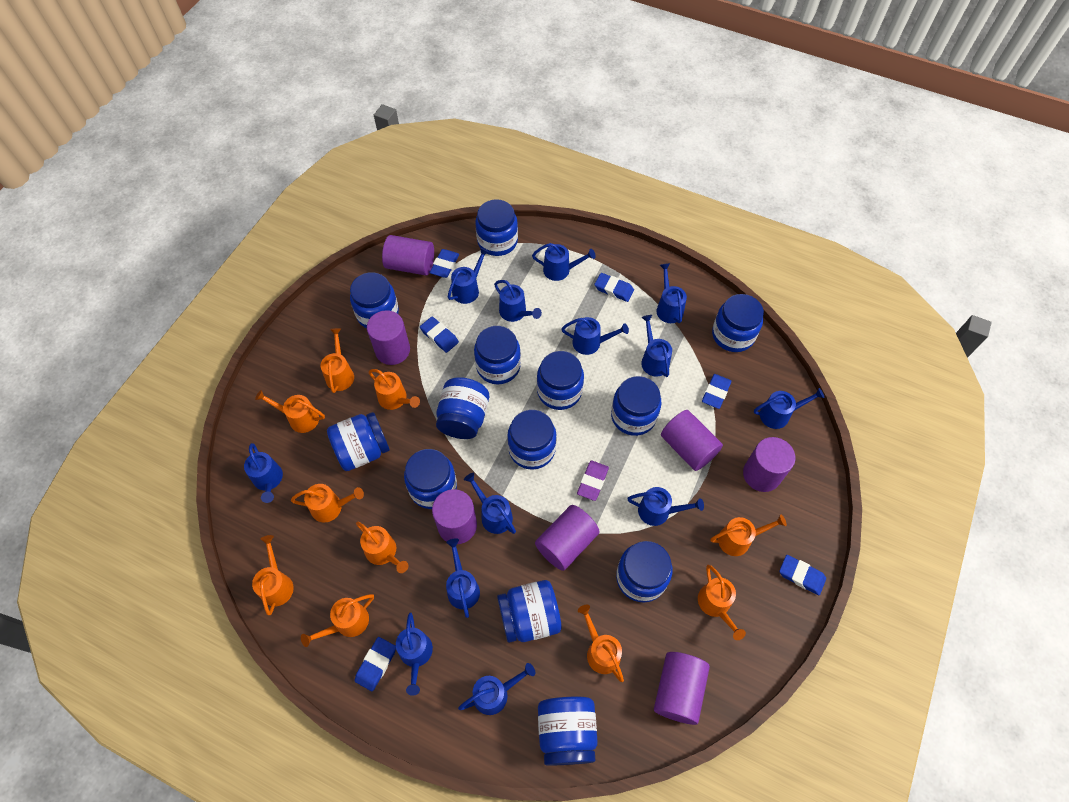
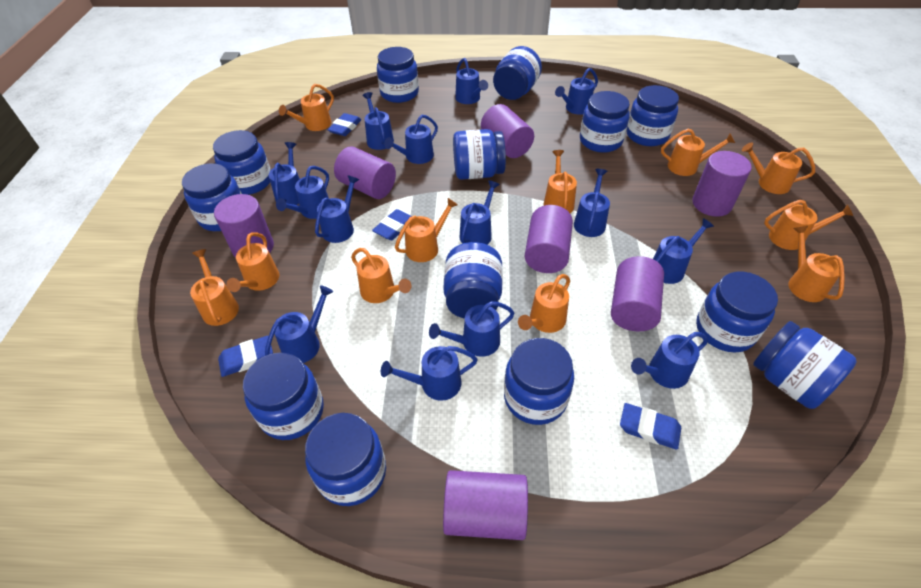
blue eraser: [355,637,396,691] [420,317,459,353] [429,249,459,278] [594,273,634,302] [702,374,731,409] [779,555,826,595] = 6 -> [218,336,273,377] [327,113,361,136] [372,209,412,240] [620,403,681,450] = 4
blue watering can: [244,443,283,503] [396,613,433,696] [446,538,480,618] [447,247,489,304] [458,663,535,715] [464,473,516,534] [494,280,542,322] [532,243,596,281] [561,317,629,355] [627,487,704,526] [641,315,672,377] [656,263,687,323] [754,388,825,429] = 13 -> [265,285,333,363] [269,142,300,205] [276,166,329,219] [315,175,359,243] [362,92,394,150] [381,346,478,401] [384,115,438,164] [429,301,514,357] [455,58,488,104] [460,180,500,245] [555,68,598,115] [574,169,610,237] [631,332,708,389] [653,218,714,284] = 14
orange watering can: [252,535,294,615] [255,390,325,433] [291,484,364,523] [301,594,374,647] [321,328,354,393] [356,522,408,573] [369,369,420,410] [578,605,624,682] [698,564,746,640] [710,514,787,556] = 10 -> [190,249,239,326] [227,232,279,292] [279,84,334,131] [351,248,411,303] [395,198,458,262] [518,274,570,333] [543,150,577,213] [661,129,735,176] [742,142,815,194] [764,200,853,250] [788,226,845,302] = 11
purple eraser: [577,461,609,501] = 1 -> none = 0

